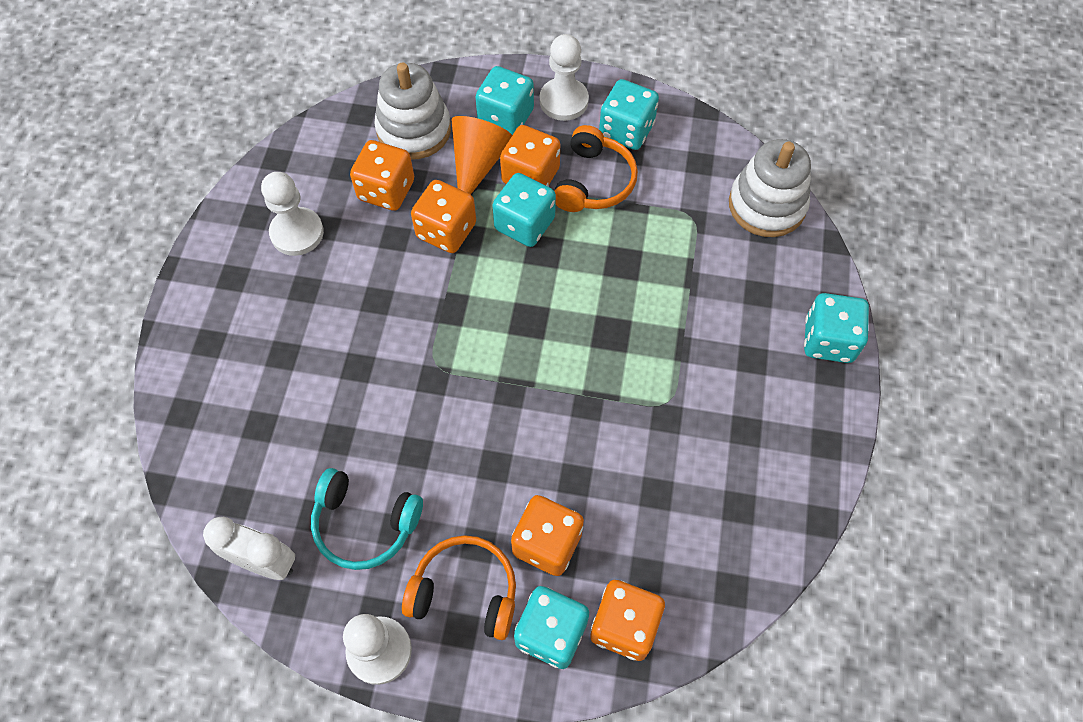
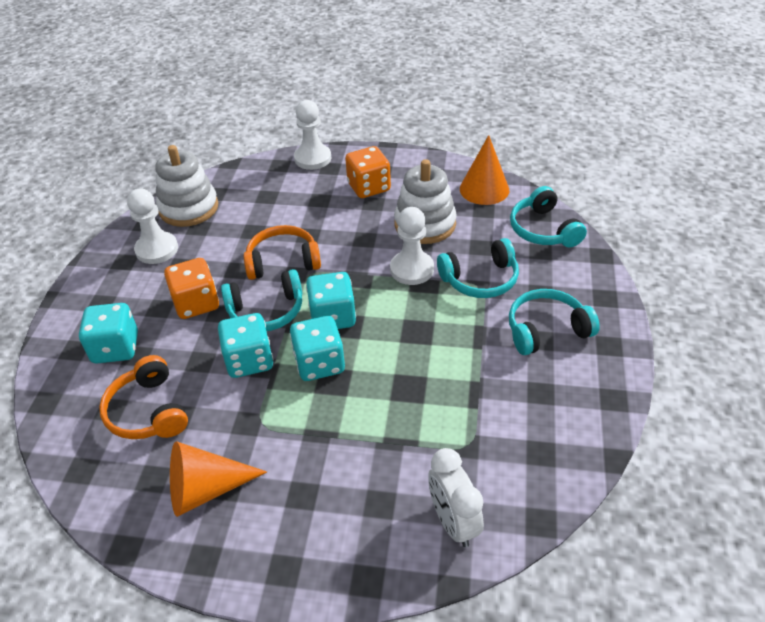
orange cone: [452,116,512,195] = 1 -> [170,441,267,517] [460,135,509,205] = 2
orange dice: [350,140,414,211] [411,180,476,253] [500,125,560,186] [511,495,584,576] [590,580,665,661] = 5 -> [164,258,219,319] [345,146,391,198] = 2
turquoise dice: [475,66,534,135] [492,173,556,247] [514,586,589,669] [599,79,659,150] [804,293,869,363] = 5 -> [79,303,138,364] [218,313,273,378] [290,316,345,381] [306,272,356,329] = 4
turquoise headphones: [311,468,423,570] = 1 -> [221,269,302,331] [437,238,519,298] [509,289,600,355] [510,186,587,247] = 4

